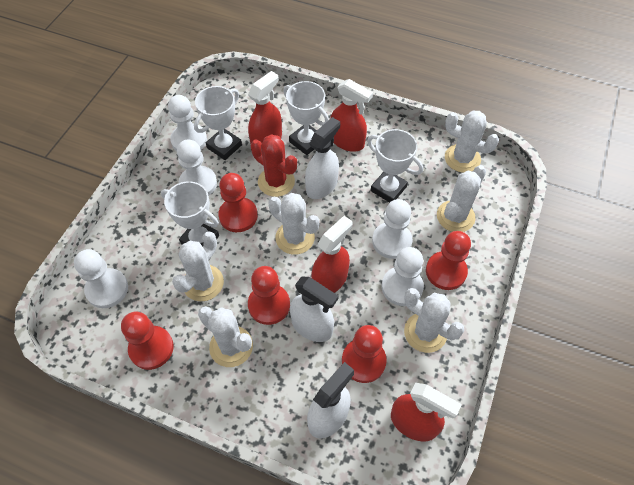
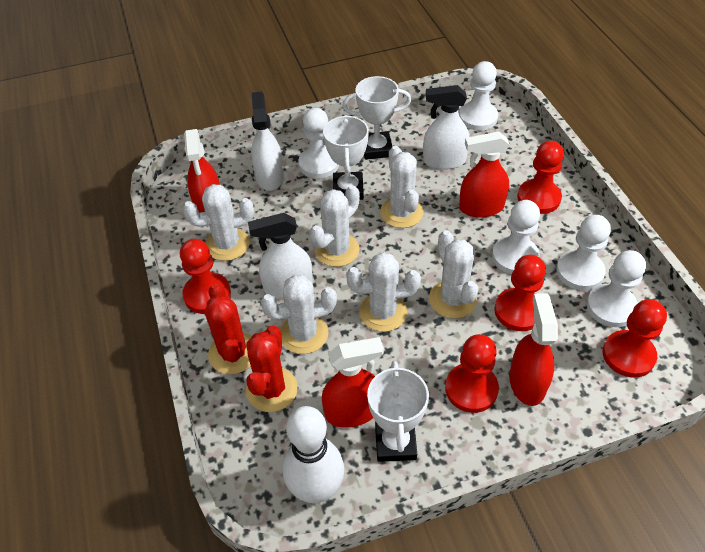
red cactus: [251,134,297,197] = 1 -> [205,283,251,374] [246,325,298,412] = 2
white bowling pin: none = 0 -> [283,406,344,503] = 1
white trophy: [161,181,219,247] [194,86,242,160] [283,81,329,155] [367,129,423,203] = 4 -> [323,115,369,200] [343,76,411,160] [367,361,429,462] = 3

